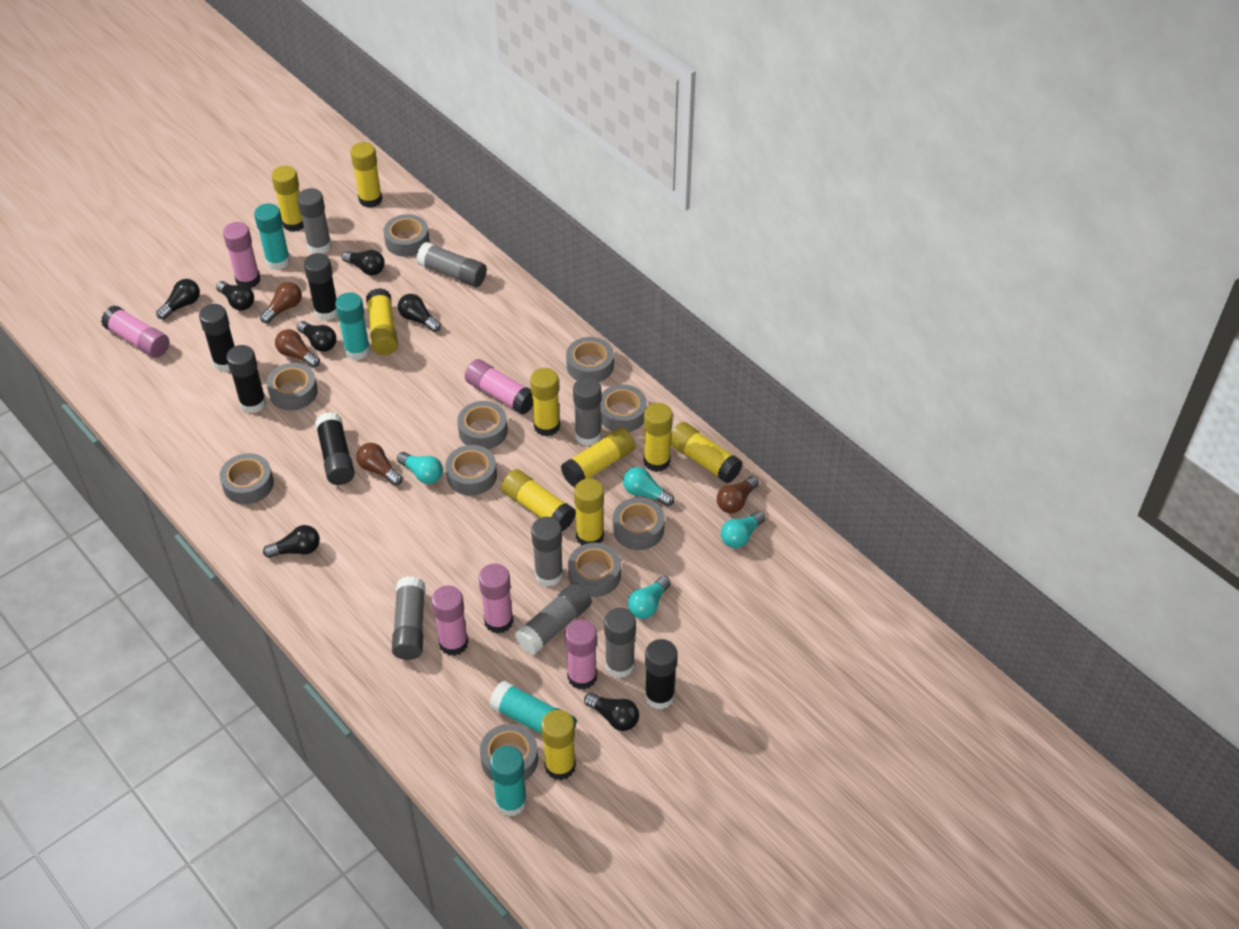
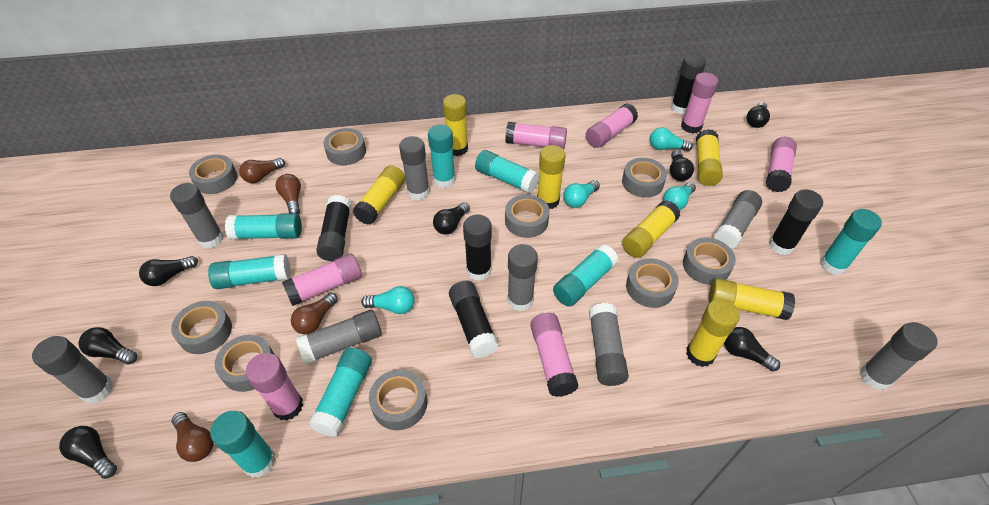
grey glue stick: [297,188,331,254] [392,576,425,660] [416,242,487,287] [515,583,592,655] [531,517,563,587] [573,377,601,446] [604,608,636,678] = 7 -> [32,336,113,404] [170,183,224,249] [296,310,382,364] [399,136,430,200] [507,244,538,311] [589,303,629,386] [714,190,762,249] [860,322,938,390] = 8
grey tape: [220,453,274,504] [266,363,318,410] [384,214,430,257] [446,445,497,496] [457,401,508,449] [480,724,538,781] [566,337,614,382] [568,543,621,597] [600,384,647,432] [613,497,665,550] = 10 -> [171,301,232,354] [189,155,237,194] [215,335,275,392] [323,128,366,165] [369,369,427,430] [505,194,549,238] [622,158,667,198] [626,258,679,308] [683,238,736,285] = 9
pink glue stick: [101,305,169,358] [223,222,260,288] [431,586,468,656] [465,359,533,415] [479,563,513,634] [565,619,597,690] = 6 -> [246,353,303,421] [282,254,362,306] [505,122,567,150] [530,313,579,397] [586,103,638,148] [681,72,718,133] [766,137,797,192] = 7
turquoise glue stick: [254,203,290,270] [335,292,370,360] [489,681,577,734] [490,746,527,817] = 4 -> [208,254,291,289] [210,411,276,478] [225,213,302,239] [309,348,372,437] [428,124,456,188] [475,150,539,193] [553,244,619,307] [820,209,882,275] = 8
yellow glue stick: [271,166,304,232] [350,142,382,208] [366,288,398,355] [501,469,576,532] [530,368,560,436] [541,710,576,780] [561,427,635,487] [574,478,604,546] [644,403,673,472] [670,422,743,483] = 10 -> [353,165,405,225] [443,94,468,156] [537,145,566,209] [622,201,680,258] [686,299,740,367] [696,129,723,186] [709,278,795,320] = 7

